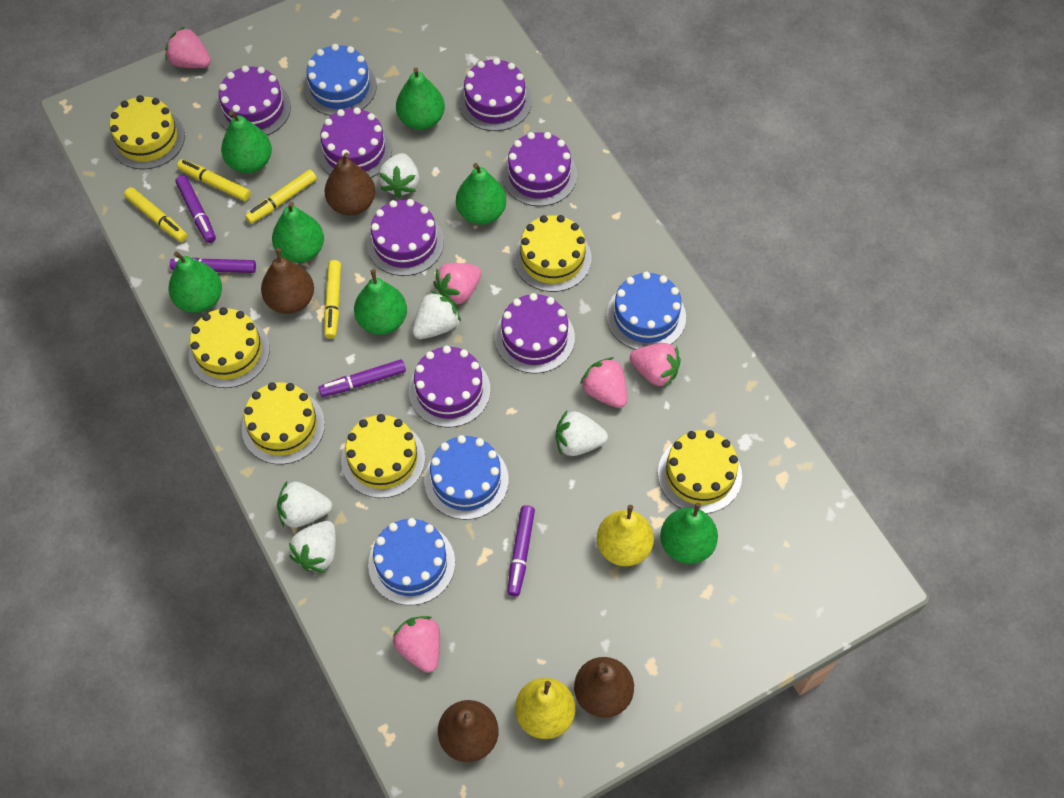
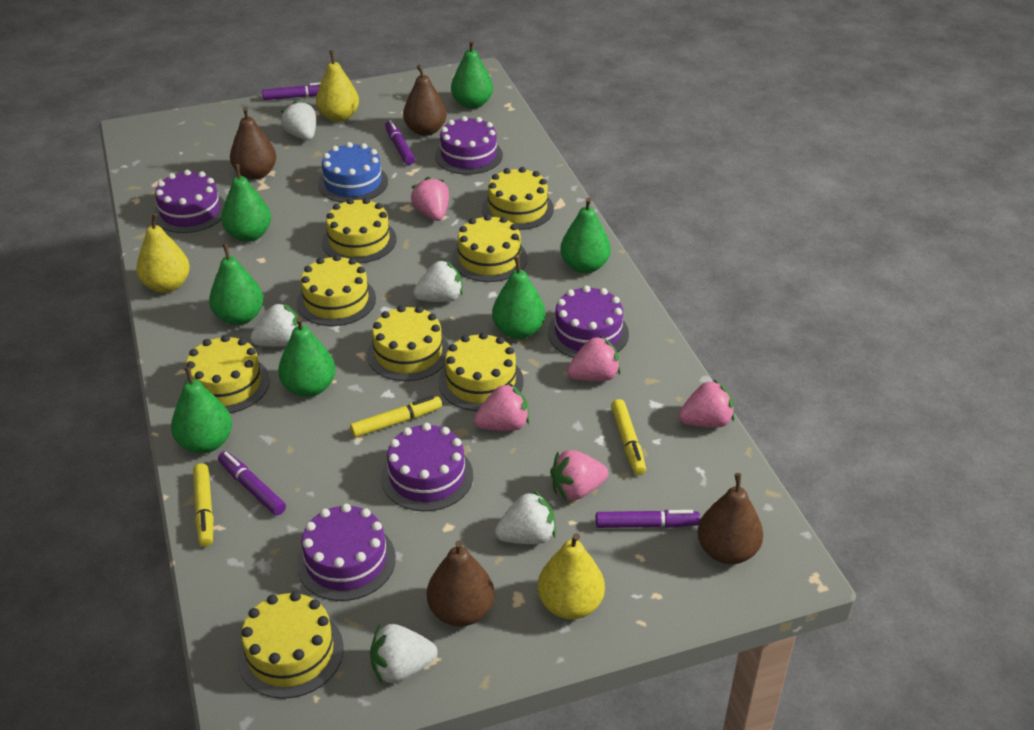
blue cake: [304,44,377,116] [368,518,455,605] [424,435,509,520] [606,272,686,350] = 4 -> [318,142,388,203] = 1
purple cake: [217,66,291,135] [317,107,392,178] [367,199,444,276] [409,346,490,428] [459,58,532,131] [495,293,575,373] [502,132,577,206] = 7 -> [154,170,225,233] [296,504,396,601] [381,423,473,511] [435,116,503,175] [548,285,629,358] = 5
yellow cake: [110,95,185,169] [189,307,270,388] [242,382,325,464] [341,414,425,498] [514,215,592,292] [658,430,742,514] = 6 -> [184,335,270,413] [237,591,344,699] [297,255,376,326] [322,198,396,263] [367,305,449,381] [439,332,524,411] [452,214,527,282] [482,167,554,230] = 8
yellow marker: [124,187,187,242] [177,159,251,201] [245,169,317,224] [324,260,341,339] = 4 -> [193,463,213,547] [350,396,442,437] [611,399,646,475] = 3
yellow pear: [515,678,575,739] [597,505,654,566] = 2 -> [136,213,190,293] [316,50,359,122] [537,533,605,619] = 3

